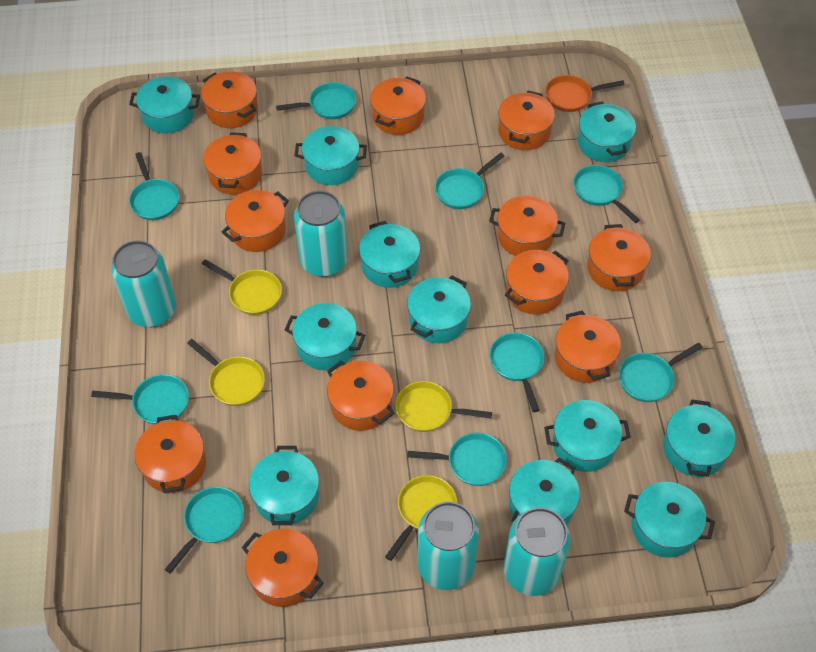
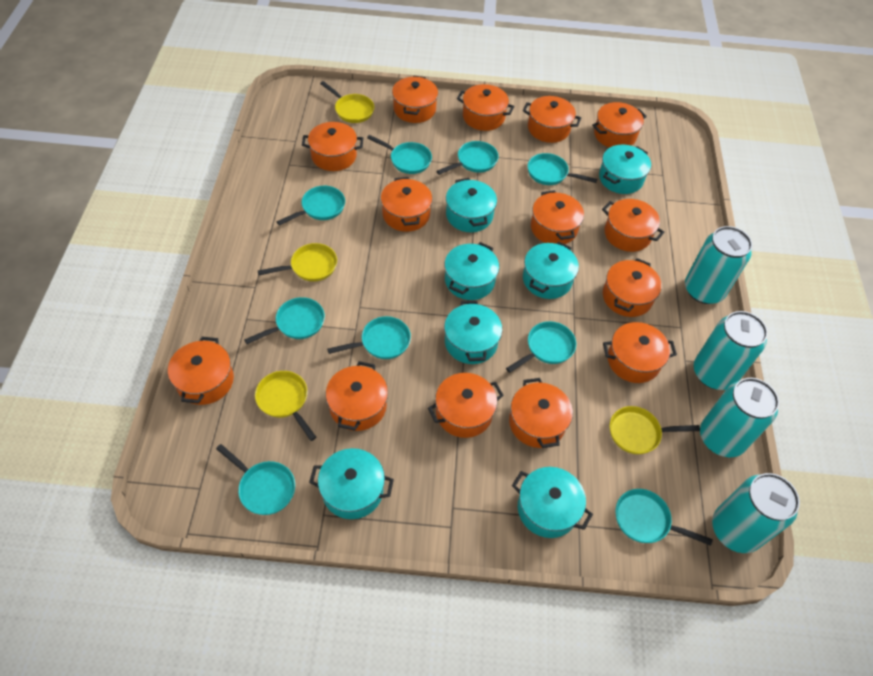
orange pan: [545,75,625,112] = 1 -> none = 0
orange pot: [134,415,206,493] [201,72,258,128] [203,132,262,194] [222,190,289,252] [242,529,324,607] [327,361,395,431] [370,77,426,135] [489,196,566,256] [498,91,555,150] [505,250,569,315] [555,311,621,383] [587,224,651,291] = 12 -> [168,337,234,405] [302,122,363,171] [326,361,388,431] [381,177,432,232] [392,76,438,123] [428,373,504,438] [457,84,515,131] [509,378,573,448] [523,96,581,143] [531,190,584,244] [592,102,647,148] [602,199,664,252] [603,258,662,317] [603,322,677,383] = 14
turquoise pot: [129,77,200,134] [249,446,319,525] [285,303,365,370] [295,126,367,185] [359,221,420,288] [407,275,471,343] [509,457,580,525] [544,400,631,472] [578,102,636,162] [624,482,715,558] [663,400,735,477] = 11 -> [309,448,394,519] [444,300,502,364] [445,242,499,300] [446,178,497,232] [512,467,593,538] [523,241,579,299] [599,144,651,194] = 7

